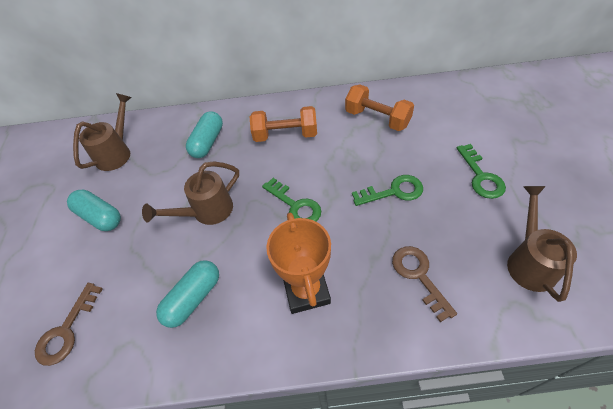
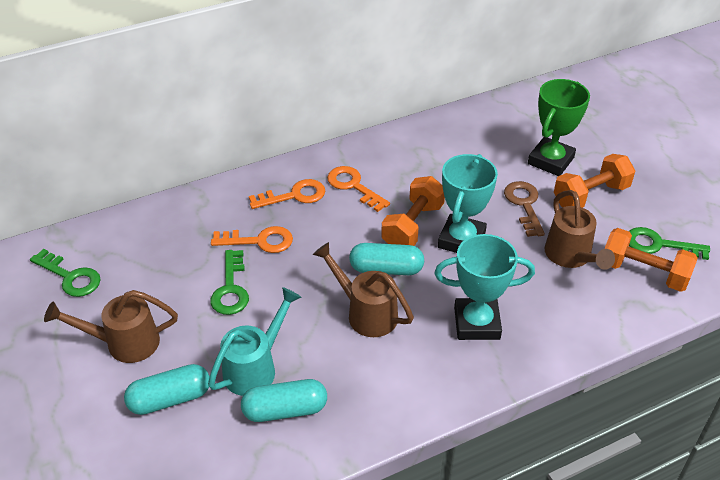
brown key: [35,283,103,366] [392,246,457,322] = 2 -> [504,181,545,237] = 1
green trophy: none = 0 -> [528,79,590,176] = 1
orange dumbbell: [250,106,317,142] [345,85,414,131] = 2 -> [381,176,445,246] [554,154,635,208] [604,228,698,292] = 3
orange key: none = 0 -> [211,226,293,253] [249,179,325,209] [327,166,390,212] = 3
orange trophy: [266,213,331,314] = 1 -> none = 0
turquoise trophy: none = 0 -> [434,234,535,340] [438,154,498,253] = 2
turquoise watering can: none = 0 -> [208,287,301,396] = 1

